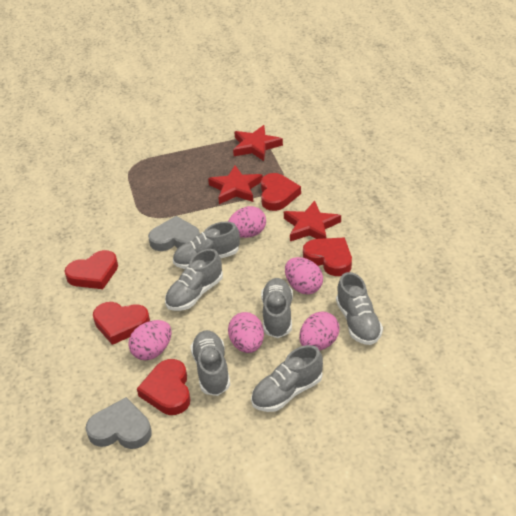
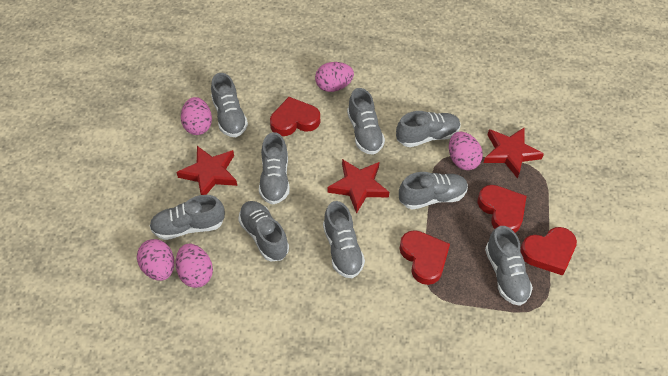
grey heart: [86,397,152,449] [148,216,200,251] = 2 -> none = 0
grey shoe: [165,249,223,311] [173,222,240,269] [191,330,230,396] [251,345,323,412] [261,278,293,338] [336,272,383,345] = 6 -> [149,195,225,240] [211,73,248,137] [238,201,289,261] [259,132,290,205] [323,201,365,278] [347,88,385,155] [396,111,460,147] [399,172,468,210] [485,226,533,306] = 9
red heart: [65,250,118,289] [93,302,150,345] [137,359,191,415] [261,173,301,211] [303,238,352,276] = 5 -> [270,97,320,136] [399,230,450,285] [477,185,527,233] [520,227,577,276] = 4

